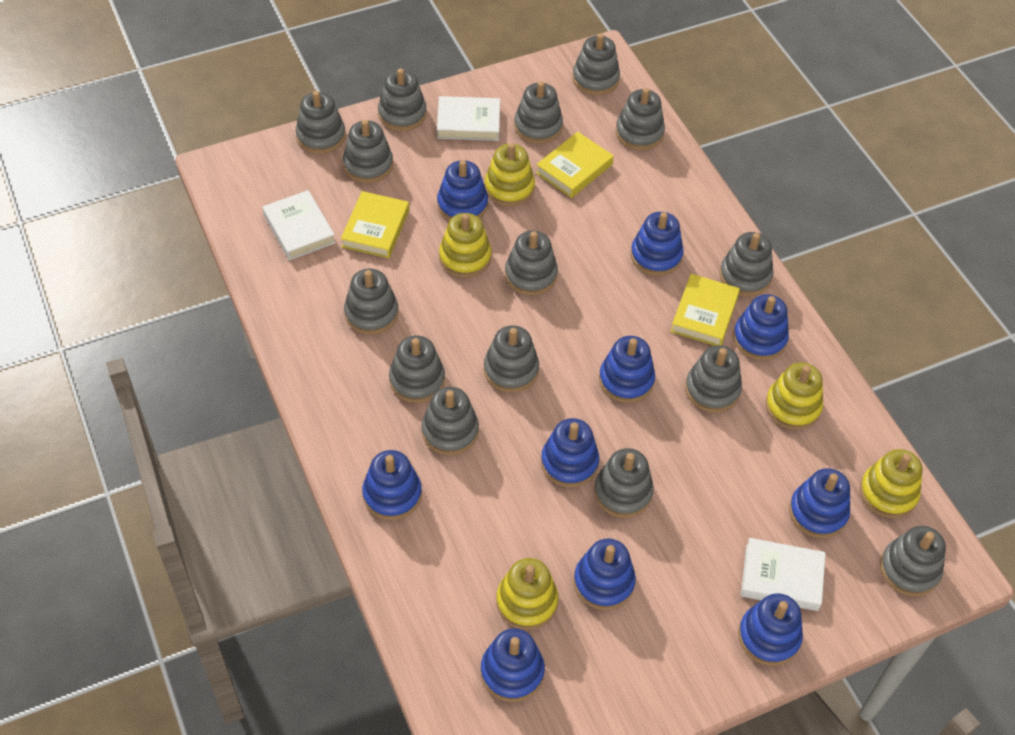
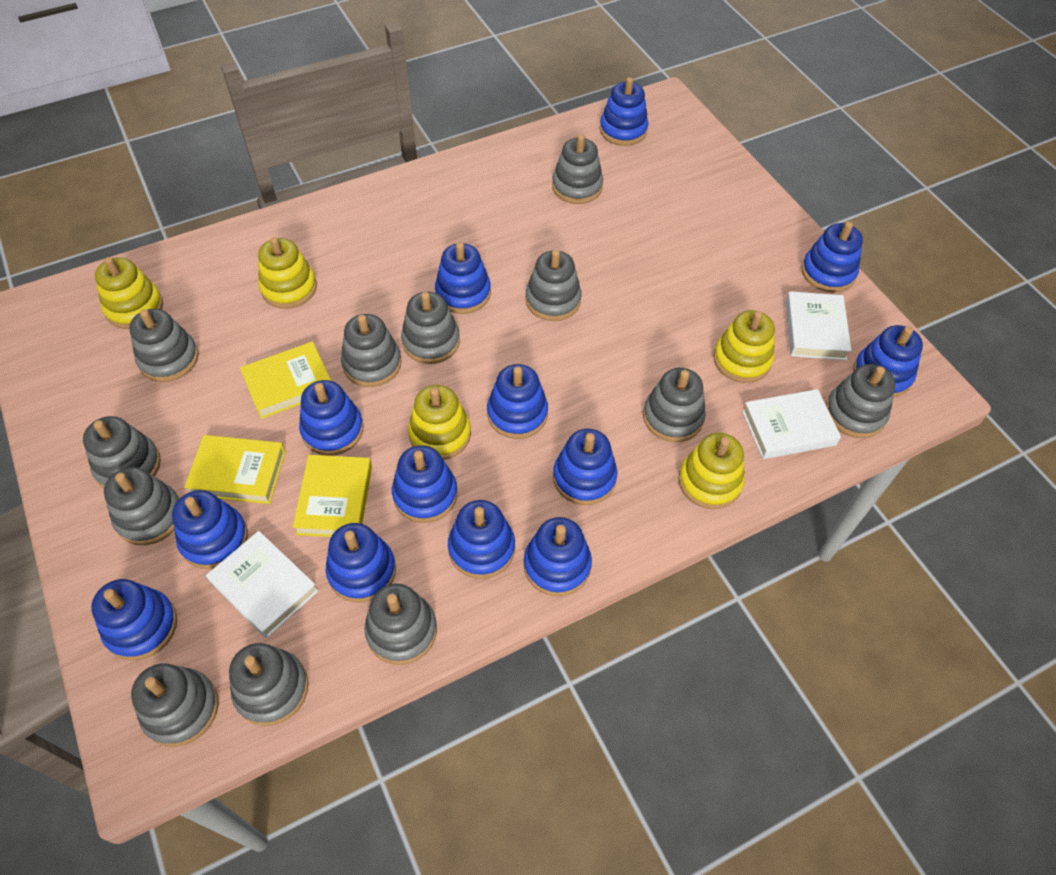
blue stacking toy: [362,450,422,520] [437,160,488,221] [481,629,545,702] [541,418,599,487] [574,538,636,610] [599,336,655,403] [631,212,684,276] [733,294,789,360] [738,593,803,666] [789,468,850,538] = 10 -> [91,579,177,661] [172,490,248,569] [299,380,363,456] [326,523,396,602] [392,445,457,523] [435,242,491,314] [448,500,515,579] [487,364,548,439] [524,517,592,596] [553,429,617,505] [600,77,648,146] [801,222,863,292] [853,325,923,398] = 13
grey stacking toy: [296,91,346,154] [343,120,393,183] [344,269,399,335] [378,68,427,131] [389,335,445,403] [421,387,479,455] [484,325,539,393] [505,231,558,295] [514,81,563,144] [572,33,620,95] [594,448,654,518] [616,88,665,150] [685,345,742,413] [720,232,774,296] [880,526,946,596] = 15 -> [83,416,161,488] [104,467,180,545] [129,309,199,382] [131,664,218,747] [229,643,309,726] [341,314,401,387] [364,584,437,665] [401,292,460,364] [525,250,582,321] [552,134,603,204] [643,368,706,442] [826,364,896,438] = 12

